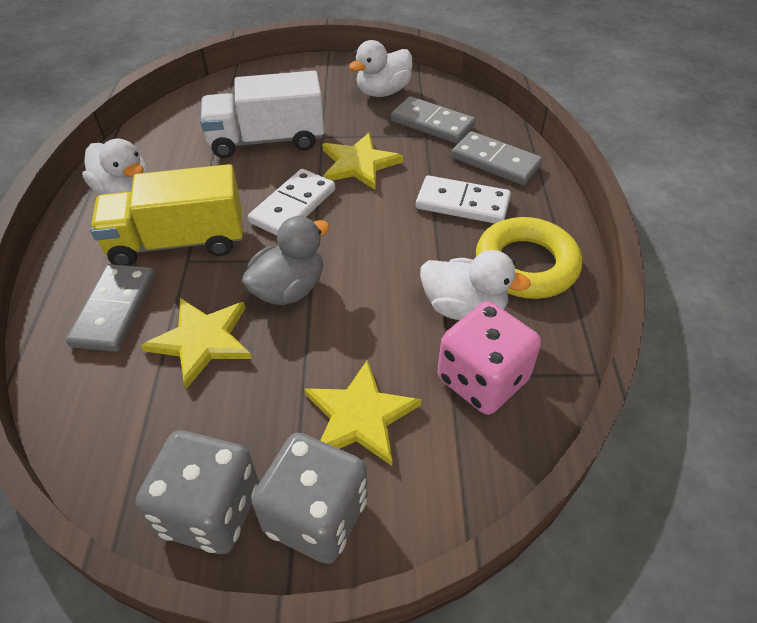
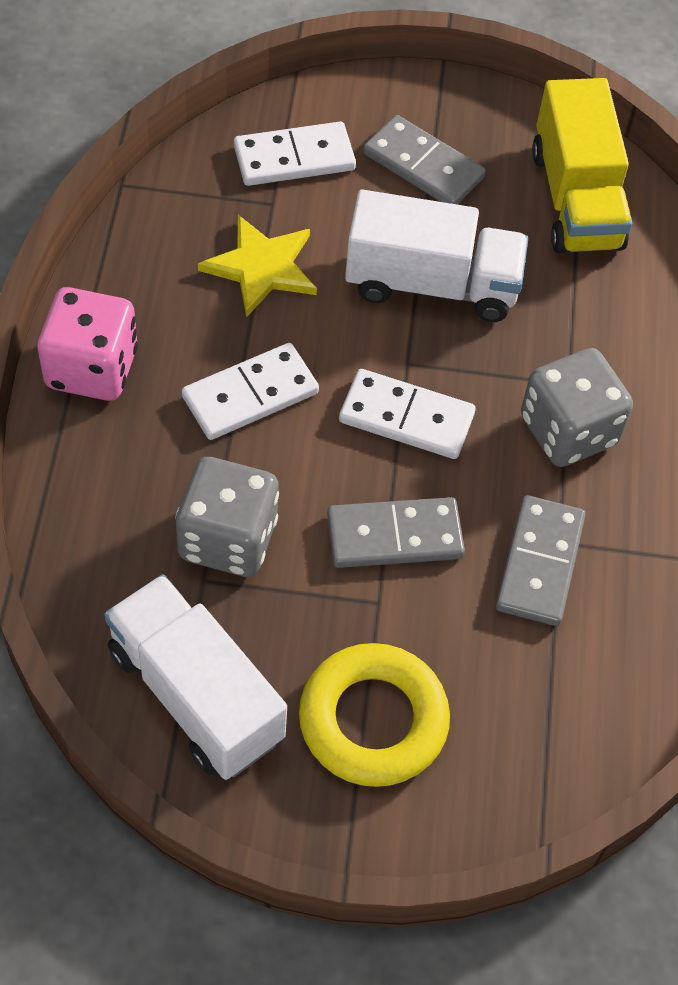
grey duck: [242,216,329,305] = 1 -> none = 0
white domino: [248,169,335,236] [416,175,511,224] = 2 -> [182,343,319,440] [234,122,356,186] [339,369,476,459] = 3
white duck: [82,139,148,195] [349,40,412,97] [420,250,531,320] = 3 -> none = 0
white truck: [200,71,324,158] = 1 -> [104,574,287,780] [345,190,528,322] = 2
yellow star: [141,298,252,389] [304,359,422,466] [322,133,403,190] = 3 -> [198,215,317,318] = 1

